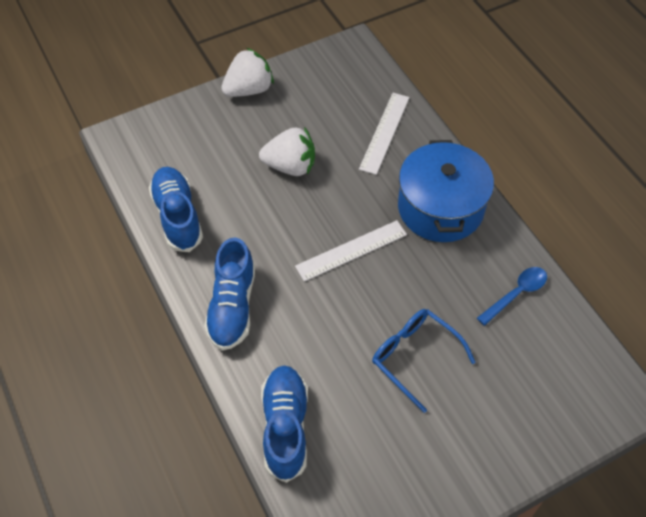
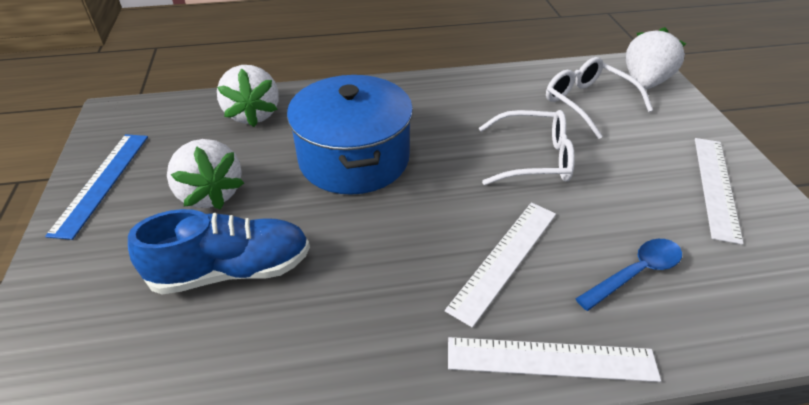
blue glasses: [372,309,476,413] = 1 -> none = 0
blue ruler: none = 0 -> [45,134,148,240] = 1
blue shoe: [149,167,203,252] [204,238,255,351] [261,366,308,483] = 3 -> [128,209,310,295] = 1
white glasses: none = 0 -> [479,110,575,185] [546,57,653,139] = 2
white ruler: [295,220,407,282] [359,93,409,175] = 2 -> [445,203,556,328] [448,337,661,382] [695,138,744,245] = 3
white strawberry: [221,48,274,97] [259,127,315,176] = 2 -> [167,139,244,210] [217,65,279,127] [626,27,686,89] = 3

